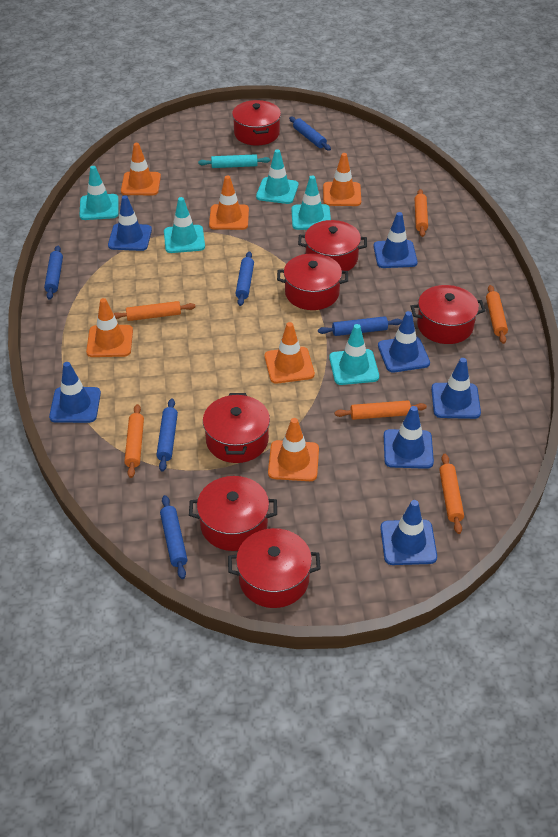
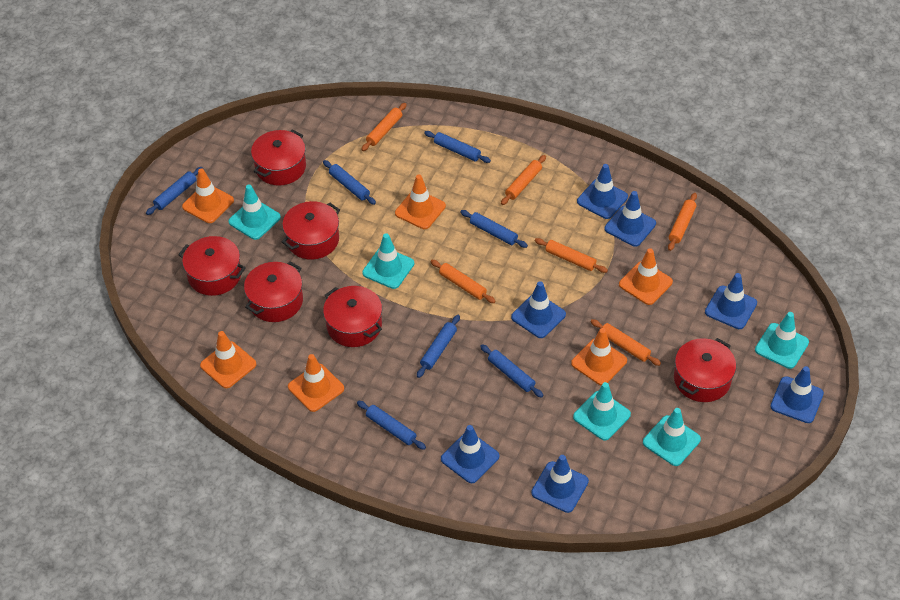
blue rolling pin: [44,246,63,300] [156,399,178,472] [160,495,188,579] [236,251,254,306] [289,117,331,151] [318,316,402,336] = 6 -> [146,167,203,215] [323,160,376,205] [357,401,426,450] [417,315,460,378] [424,131,491,163] [460,210,528,248] [480,344,543,398] = 7
red pot: [189,476,277,551] [203,393,270,463] [228,528,321,608] [232,100,281,146] [277,253,348,310] [298,220,367,271] [410,285,486,344] = 7 -> [178,236,246,296] [244,261,303,322] [251,130,306,186] [282,201,340,260] [323,286,382,347] [674,338,736,402] = 6
turquoise rolling pin: [198,154,270,168] = 1 -> none = 0

